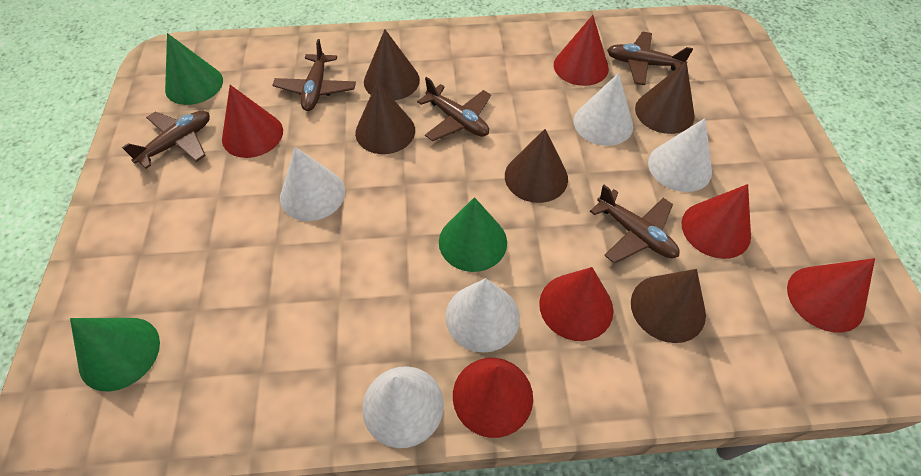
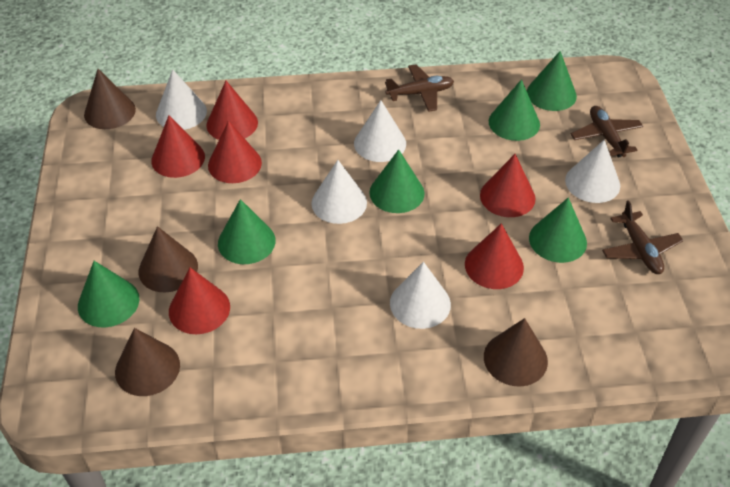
brown cone: [355,81,415,154] [364,29,420,100] [505,129,568,203] [631,269,706,343] [635,61,695,134] = 5 -> [84,69,136,129] [115,328,180,396] [139,226,198,292] [484,318,548,387] = 4
brown plane: [122,111,210,169] [272,39,356,111] [417,77,491,141] [590,185,680,263] [607,32,693,85] = 5 -> [385,64,454,112] [571,106,643,158] [602,200,683,274] = 3
green cone: [70,318,160,391] [165,33,223,105] [439,197,507,272] = 3 -> [78,261,139,327] [218,199,275,264] [369,149,425,213] [489,79,540,141] [527,51,577,111] [529,197,587,263] = 6

